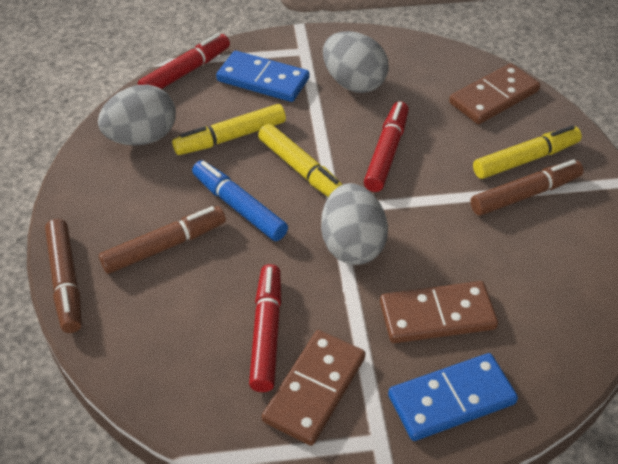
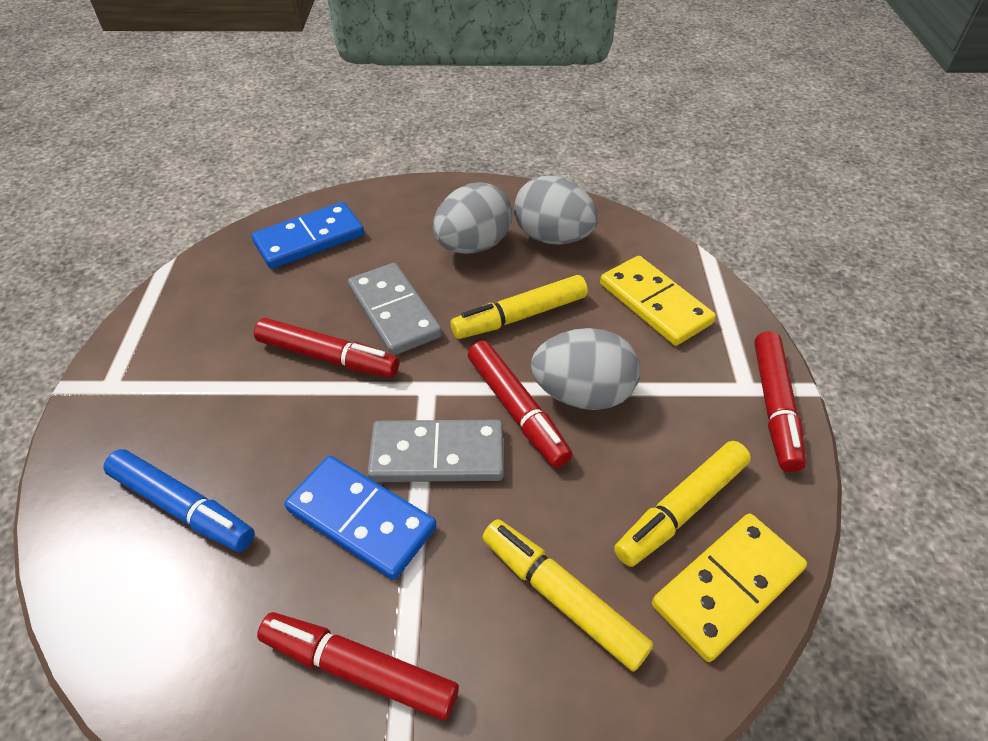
brown domino: [262,330,365,446] [380,281,498,343] [449,63,540,124] = 3 -> none = 0
brown marker: [45,219,82,333] [99,206,226,274] [470,159,584,216] = 3 -> none = 0
grey domino: none = 0 -> [348,263,442,356] [367,420,504,482] = 2
red marker: [138,33,230,89] [249,264,281,392] [364,101,409,192] = 3 -> [254,318,399,378] [257,612,459,721] [468,341,573,468] [754,331,806,472] = 4
yellow domino: none = 0 -> [600,256,716,346] [652,513,807,662] = 2

